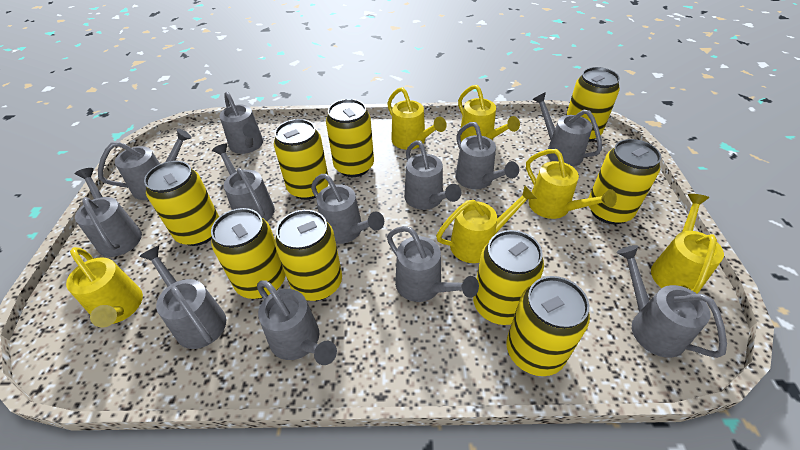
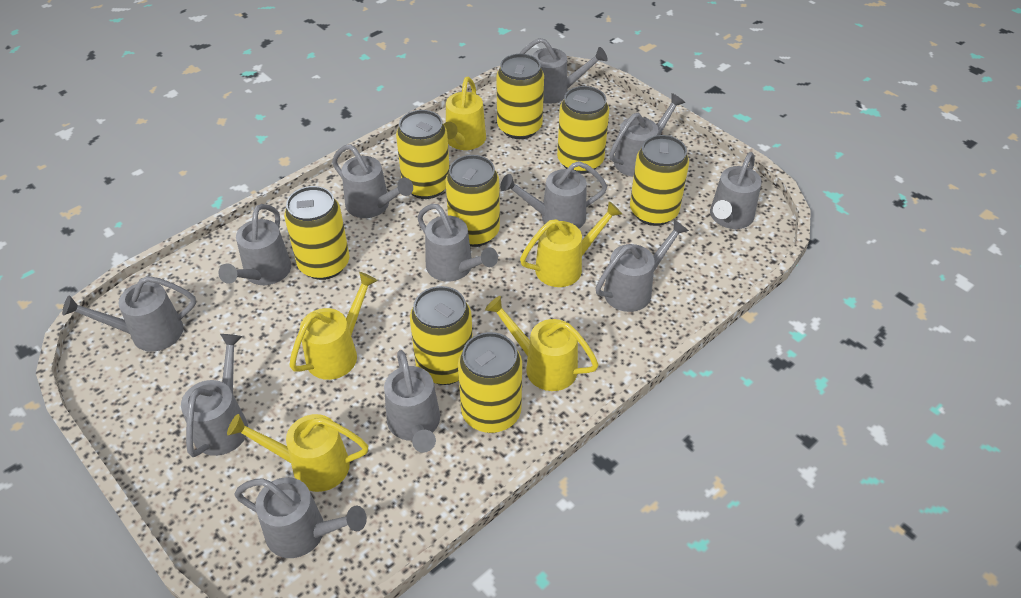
yellow can: [144,161,219,246] [211,208,286,299] [274,119,329,200] [275,210,342,301] [326,99,374,177] [473,230,544,325] [506,276,590,376] [566,67,620,142] [589,139,661,224] = 9 -> [284,186,350,280] [396,110,450,199] [410,286,473,385] [446,155,500,247] [458,332,522,433] [496,54,544,139] [557,86,609,174] [630,135,689,226] = 8
yellow watering can: [66,247,143,327] [387,87,447,150] [436,186,537,263] [458,85,520,142] [526,149,617,219] [651,194,724,293] = 6 -> [227,414,368,492] [290,272,378,380] [444,77,486,150] [485,296,598,391] [520,201,622,287] = 5

